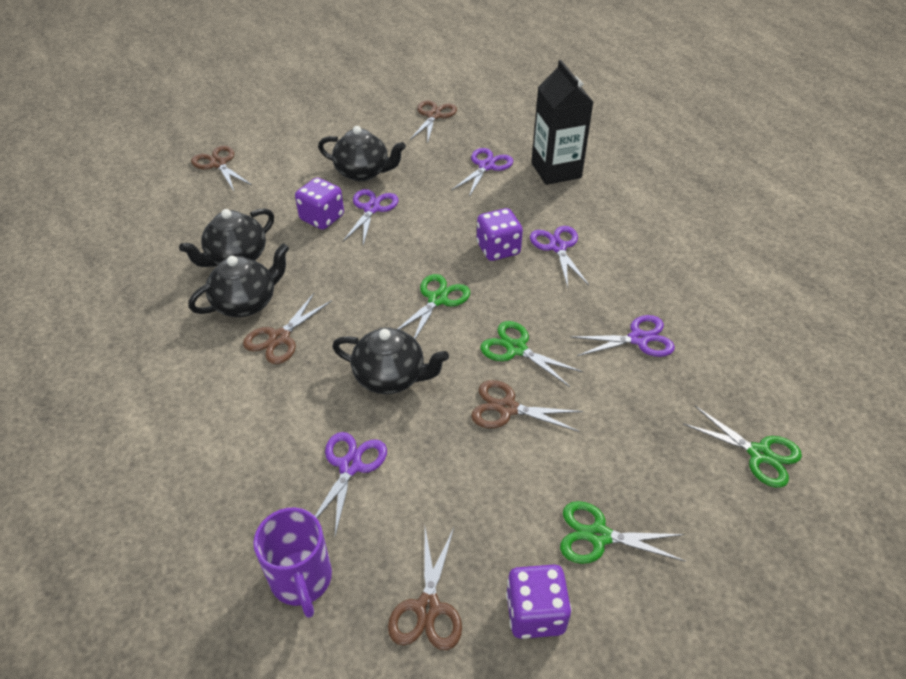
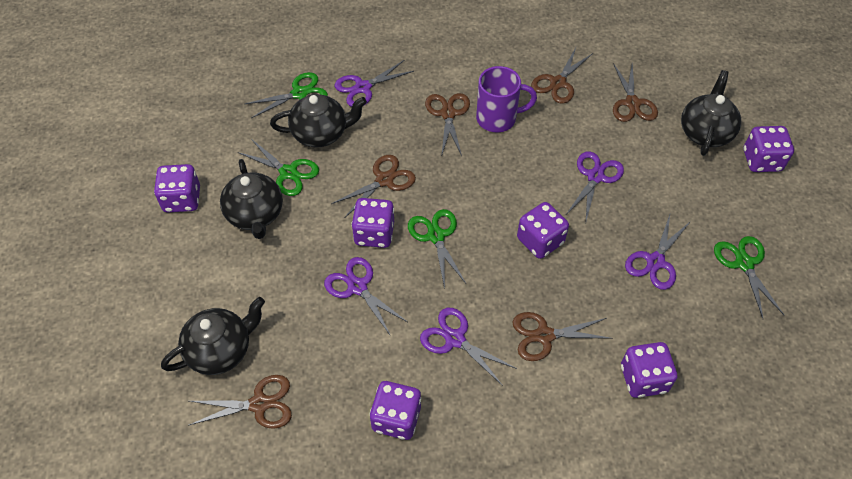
black carton: [531,60,593,185] = 1 -> none = 0
brown scissors: [191,146,252,191] [243,293,332,364] [388,528,462,650] [410,100,457,141] [471,380,583,432] = 5 -> [189,375,292,429] [331,155,416,218] [425,93,470,157] [513,312,613,361] [531,48,593,104] [613,63,658,122] = 6
purple dice: [295,178,344,230] [477,208,523,261] [506,565,572,639] = 3 -> [154,164,200,213] [351,198,394,248] [370,381,421,440] [517,202,569,259] [621,342,677,398] [744,126,794,172] = 6

